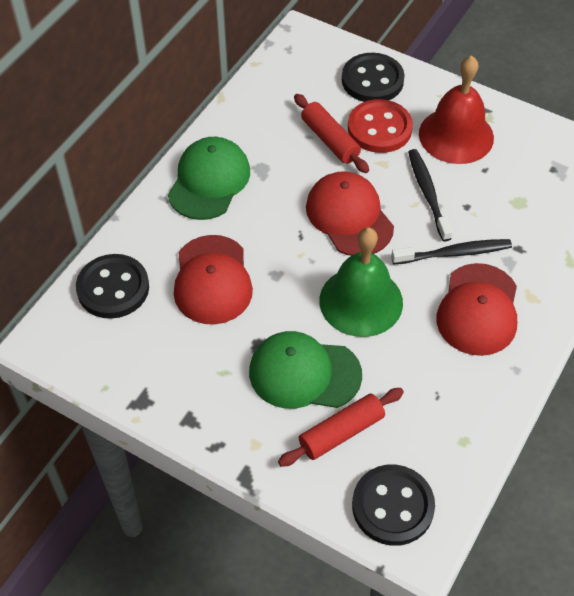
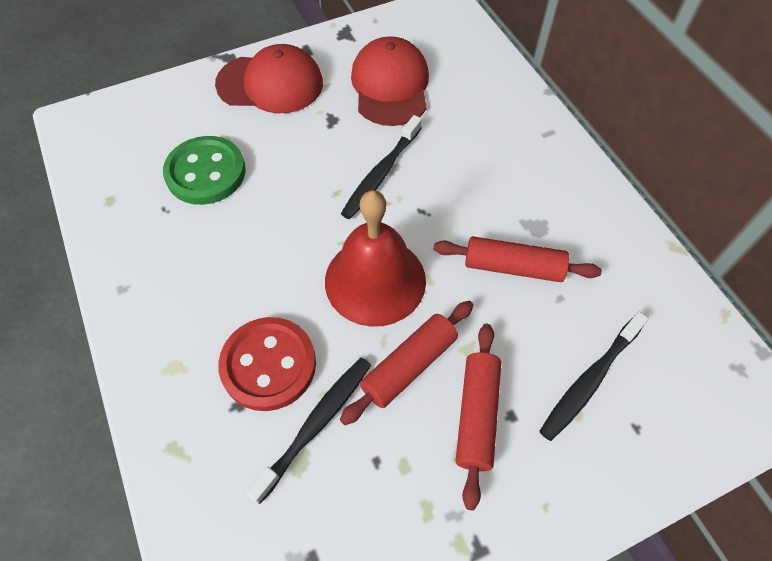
black button: [76,254,149,319] [342,53,405,102] [352,465,435,546] = 3 -> none = 0
black toothbrush: [391,239,512,265] [408,149,453,241] = 2 -> [246,358,371,504] [341,115,422,219] [539,312,649,441] = 3
green bell: [319,227,403,337] = 1 -> none = 0
green button: none = 0 -> [163,136,246,205] = 1
green cap: [168,137,250,220] [249,331,362,409] = 2 -> none = 0
red cap: [174,235,253,324] [306,171,394,256] [436,263,517,356] = 3 -> [215,44,323,113] [351,36,429,126] = 2
red rolling pin: [278,388,404,467] [294,94,369,173] = 2 -> [340,301,473,425] [433,236,602,282] [456,324,501,510] = 3

